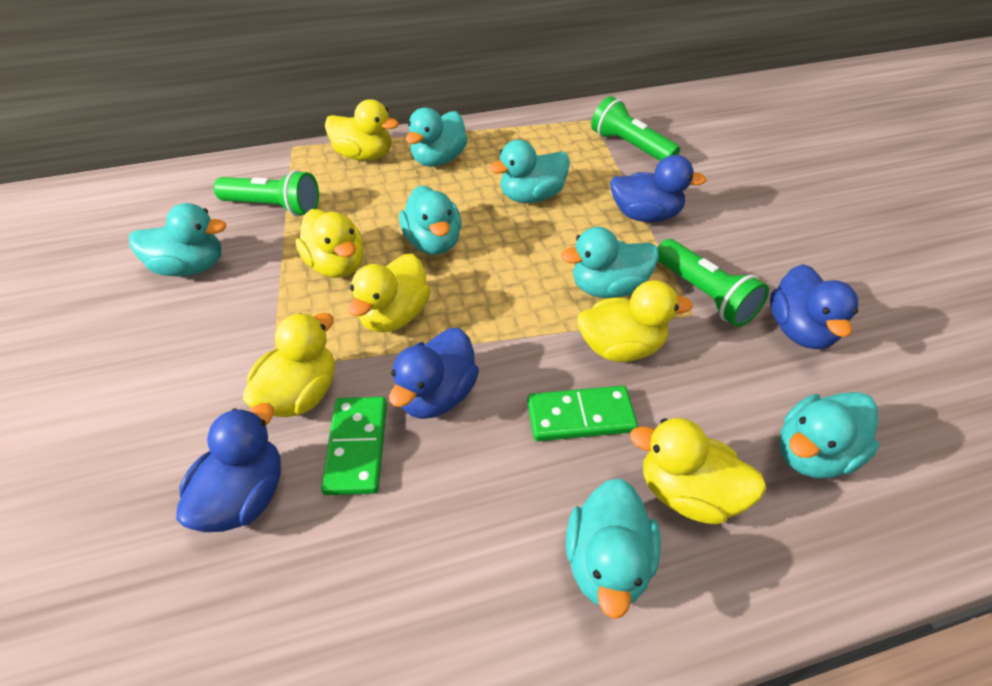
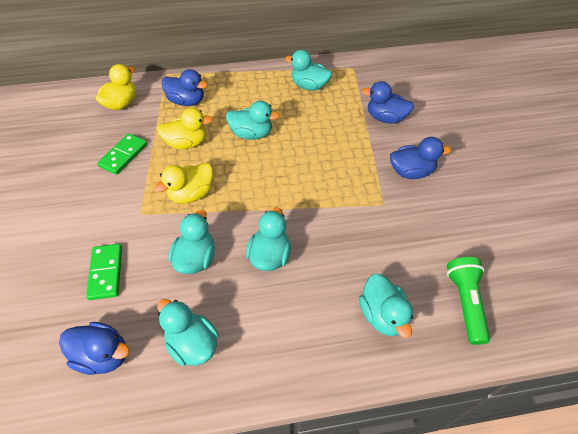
green flashlight: [214,170,319,217] [591,96,680,161] [658,239,769,327] = 3 -> [447,257,490,345] = 1
turquoise duck: [129,203,226,277] [399,185,462,255] [406,108,468,167] [489,140,570,203] [561,227,659,298] [566,478,661,619] [779,392,880,478] = 7 -> [157,299,219,366] [168,210,215,274] [226,101,280,140] [246,207,291,271] [285,50,332,91] [359,274,413,338] = 6
yellow duck: [243,313,335,417] [295,209,364,278] [325,99,399,161] [349,254,431,332] [577,280,693,362] [630,418,767,525] = 6 -> [95,64,136,110] [154,163,213,203] [157,108,213,149] = 3

